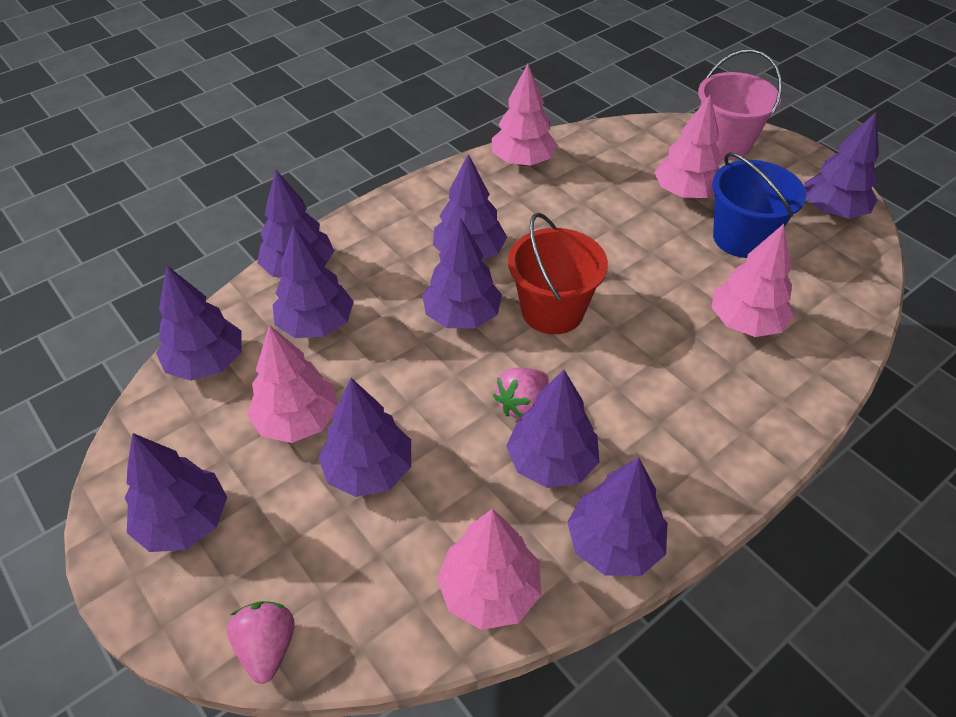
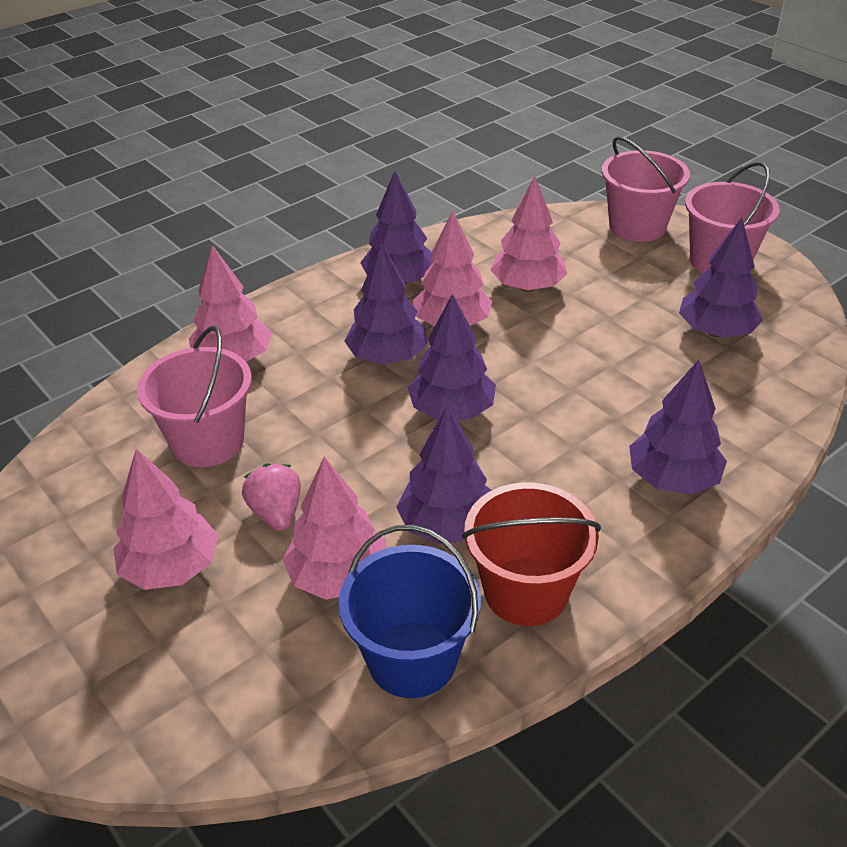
pink bucket: [698,49,782,159] = 1 -> [137,326,252,467] [602,136,690,242] [685,162,780,273] = 3
pink strawberry: [227,601,295,684] [493,368,549,419] = 2 -> [242,463,301,531] = 1
purple tree: [125,433,227,552] [156,265,241,381] [257,170,334,278] [273,226,354,338] [318,378,411,497] [422,217,502,328] [433,154,507,260] [506,369,599,488] [567,458,668,576] [804,112,879,218] = 10 -> [344,242,428,365] [360,171,433,284] [396,406,492,544] [408,294,496,420] [629,359,727,495] [679,218,763,338] = 6

